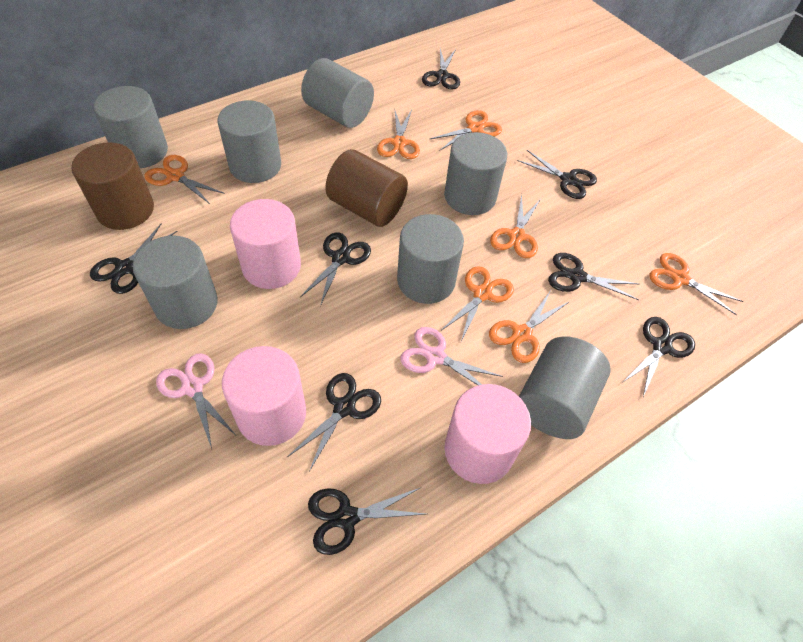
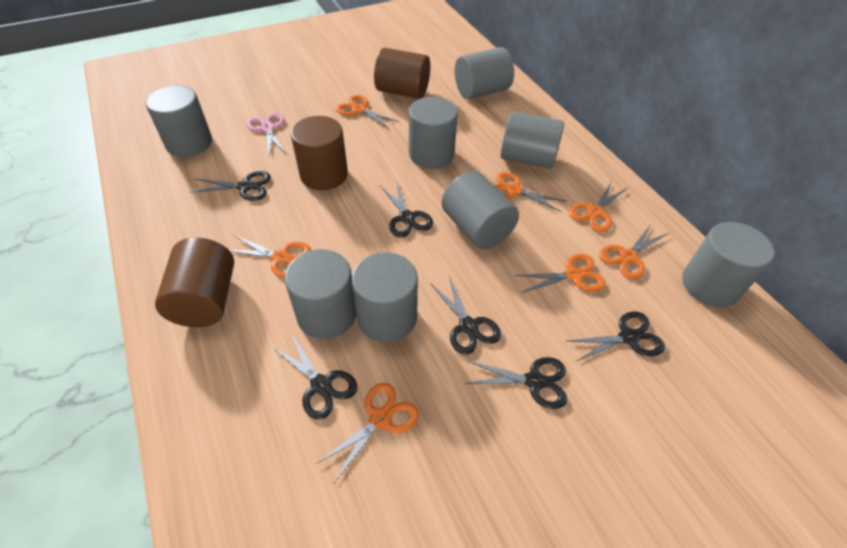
black scissors: [90,223,177,294] [289,373,381,472] [300,233,371,306] [308,487,425,555] [422,49,460,90] [517,150,597,199] [548,253,639,300] [622,317,695,397] = 8 -> [191,171,271,201] [272,334,357,420] [380,182,433,238] [430,276,501,355] [467,357,567,409] [568,311,665,361] = 6
brown cylinder: [71,142,154,230] [325,149,408,227] = 2 -> [155,237,234,327] [291,116,348,190] [374,48,430,99] = 3
grey cylinder: [93,86,168,168] [133,235,218,329] [218,100,281,183] [301,58,374,128] [397,214,464,304] [444,132,507,215] [519,336,611,439] = 7 -> [146,85,212,157] [284,249,356,339] [352,252,418,342] [409,97,458,169] [442,171,519,249] [455,47,514,99] [501,112,564,169] [682,222,774,307] = 8
pink cylinder: [222,346,306,446] [230,199,301,289] [444,384,531,484] = 3 -> none = 0
pink scissors: [156,353,236,449] [401,327,503,385] = 2 -> [246,113,286,155] = 1

